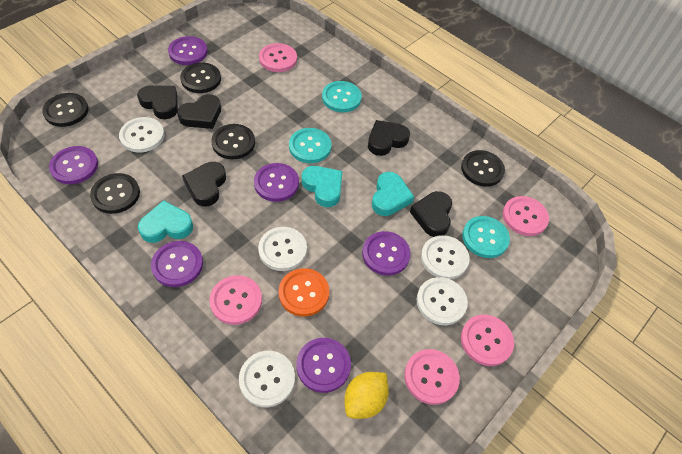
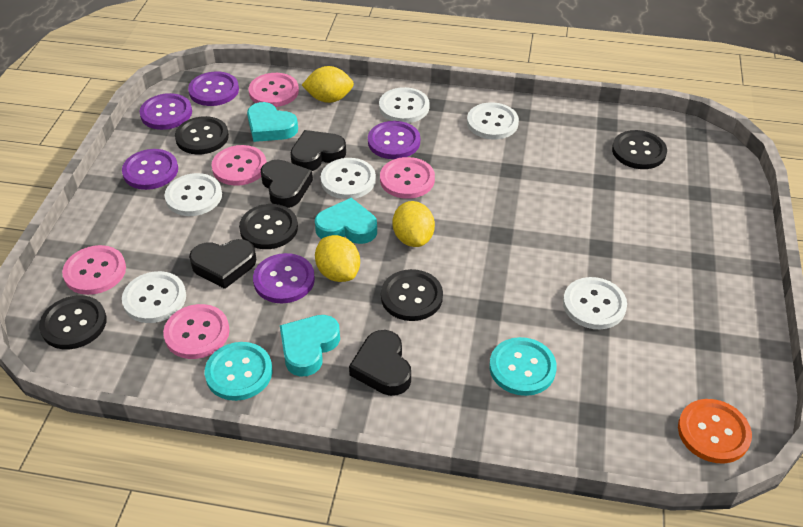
black heart: [137,85,178,119] [177,94,221,129] [182,162,226,206] [368,120,410,156] [410,191,452,237] = 5 -> [189,239,256,289] [261,159,313,208] [290,130,346,171] [349,330,411,396] = 4
purple button: [49,146,98,184] [151,241,203,287] [168,36,208,65] [254,163,299,202] [297,338,351,393] [362,231,411,275] = 6 -> [122,149,178,190] [139,93,192,130] [188,72,239,106] [253,253,315,303] [368,121,420,159] = 5
turquoise button: [289,128,332,163] [322,81,362,112] [462,216,510,258] = 3 -> [205,342,273,401] [489,337,557,396] = 2
white button: [119,117,165,153] [239,351,295,407] [258,227,307,271] [417,277,468,325] [421,235,470,279] = 5 -> [122,271,186,323] [165,173,222,216] [321,158,376,199] [379,87,430,123] [467,102,519,139] [563,277,627,329] = 6
yellow lemon: [344,372,389,419] = 1 -> [302,66,354,103] [315,235,360,282] [393,201,435,247] = 3

